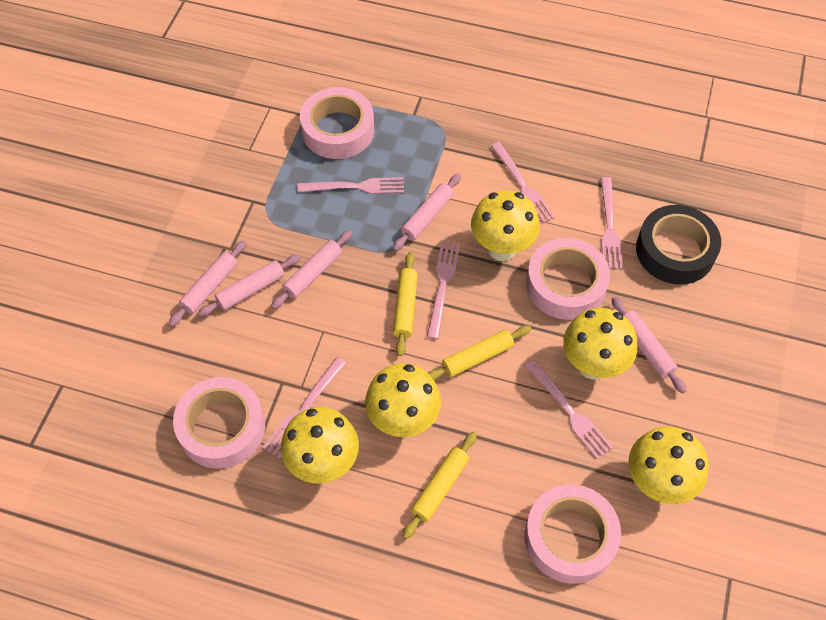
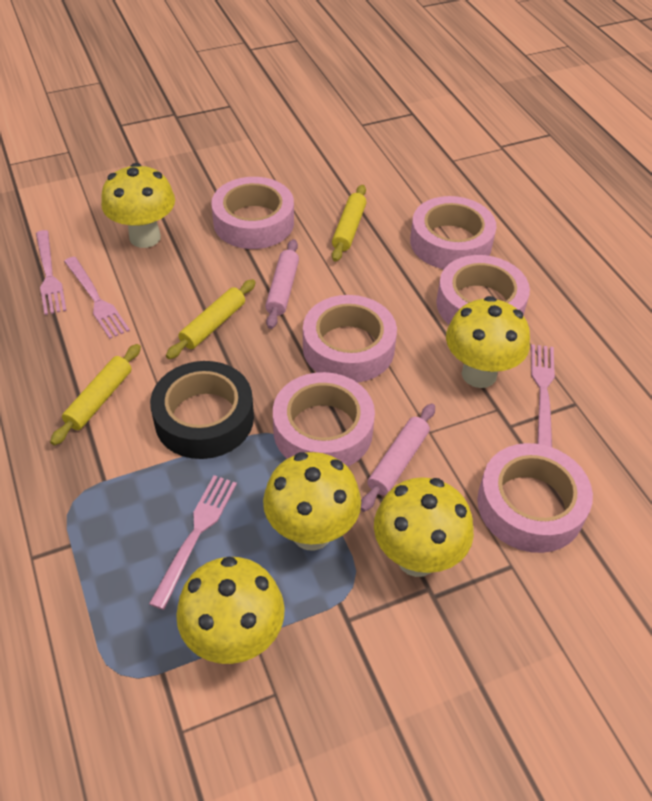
pink fork: [262,357,346,459] [298,177,404,194] [427,242,460,339] [491,142,555,224] [524,359,613,459] [600,177,623,269] = 6 -> [36,230,67,315] [64,256,130,339] [149,475,237,610] [531,344,555,447] = 4
pink rolling pin: [168,240,246,327] [198,255,300,317] [271,230,352,309] [393,174,461,251] [611,297,687,393] = 5 -> [265,239,299,329] [360,403,435,512] = 2
pink tape: [173,377,265,469] [300,87,374,159] [524,485,621,584] [526,238,610,320] = 4 -> [211,177,294,249] [273,372,375,467] [303,295,397,383] [410,196,497,269] [436,255,530,324] [477,443,593,553] = 6

